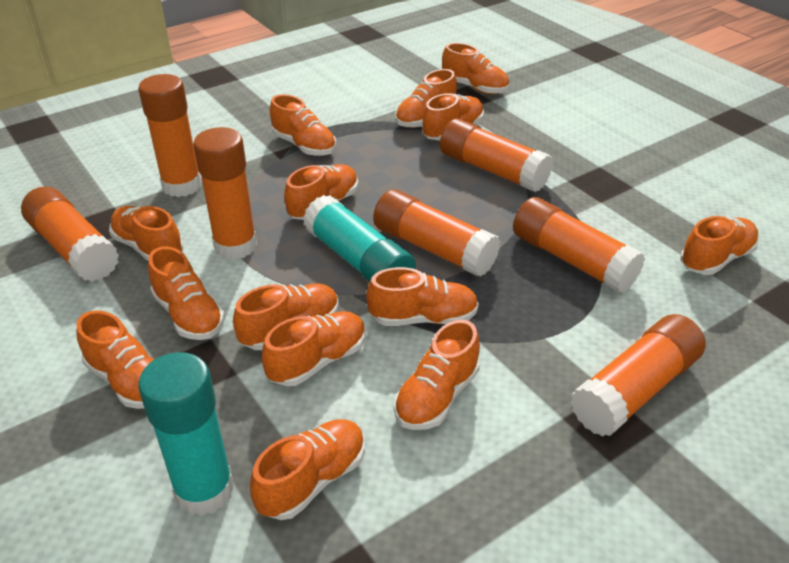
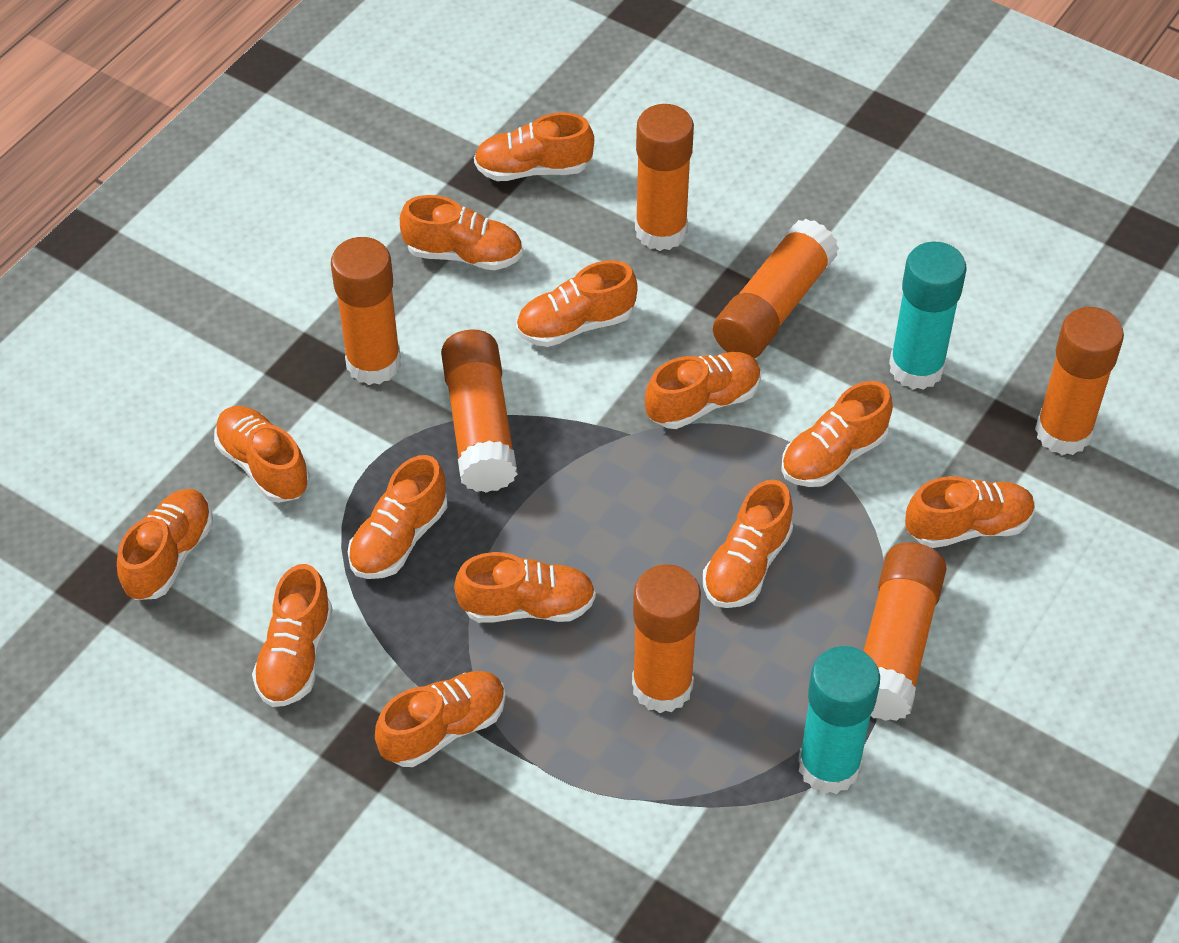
orange shoe: [77,310,154,409] [109,206,183,261] [148,247,225,340] [233,284,339,350] [250,419,365,520] [262,311,366,386] [270,94,336,156] [284,164,358,220] [366,267,479,326] [394,320,480,430] [395,69,457,128] [422,93,484,141] [442,43,509,94] [680,216,759,275] = 14 -> [117,489,213,600] [214,406,309,503] [252,564,333,707] [348,455,447,579] [375,671,506,767] [400,195,523,270] [454,552,596,623] [474,113,594,181] [516,260,638,347] [645,352,761,429] [703,479,793,608] [781,381,893,487] [905,476,1035,548] = 13

